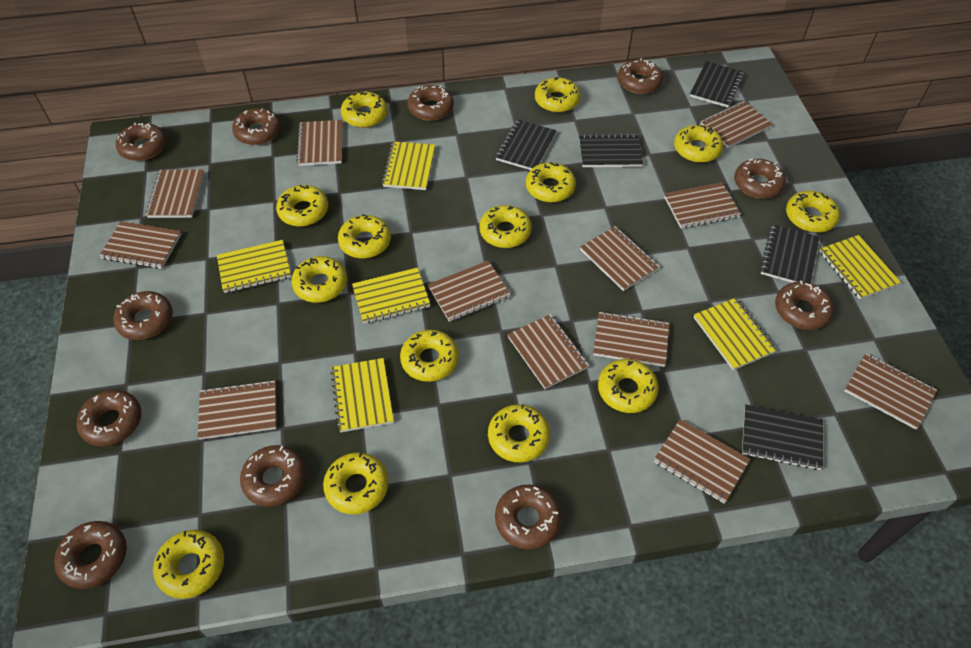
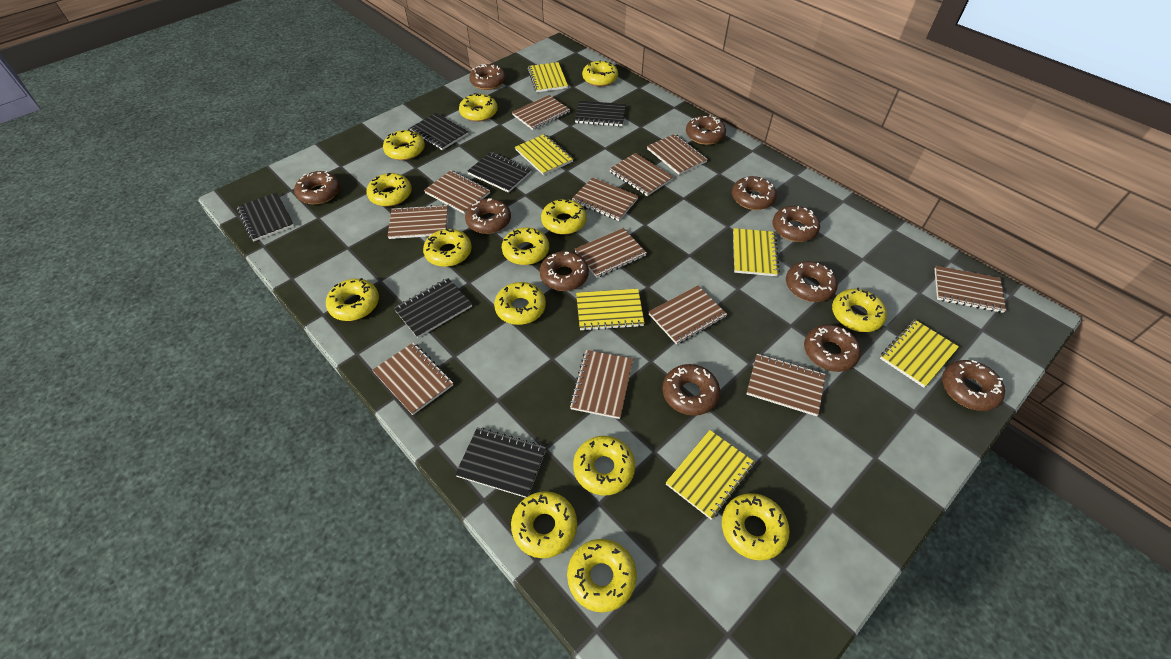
black notebook: [496,120,557,170] [579,133,643,167] [690,61,745,108] [742,405,823,470] [760,224,819,283] = 5 -> [237,192,294,241] [394,278,472,338] [409,113,468,150] [455,427,546,498] [467,152,531,193] [575,101,626,127] = 6

